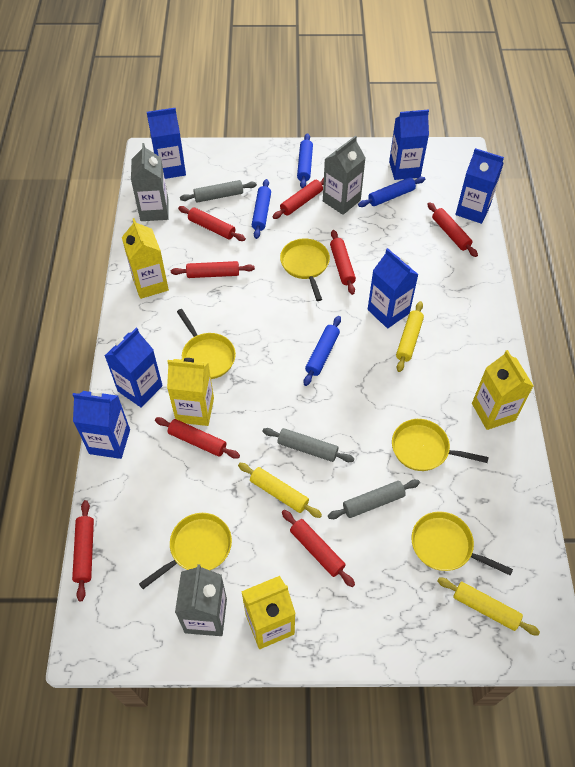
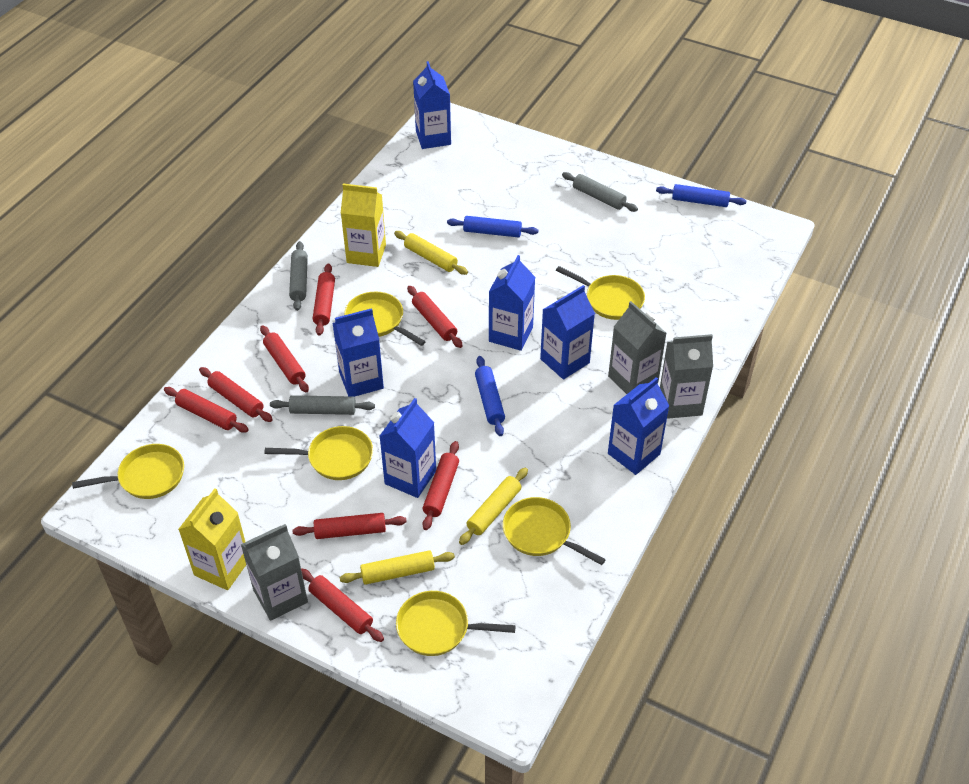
blue rolling pin: [252,179,271,239] [297,133,313,188] [304,316,341,386] [358,177,425,207] = 4 -> [447,216,538,238] [475,356,505,436] [656,184,747,207] = 3
yellow carton: [122,218,169,299] [167,358,214,426] [241,576,296,649] [472,350,533,430] = 4 -> [178,488,246,590] [341,184,386,267] = 2
yellow pan: [139,513,232,589] [177,309,236,379] [280,238,330,301] [392,419,489,471] [411,511,513,576] = 5 -> [72,444,184,499] [265,426,373,480] [344,292,426,346] [396,591,516,656] [503,497,606,565] [556,266,645,320] = 6

